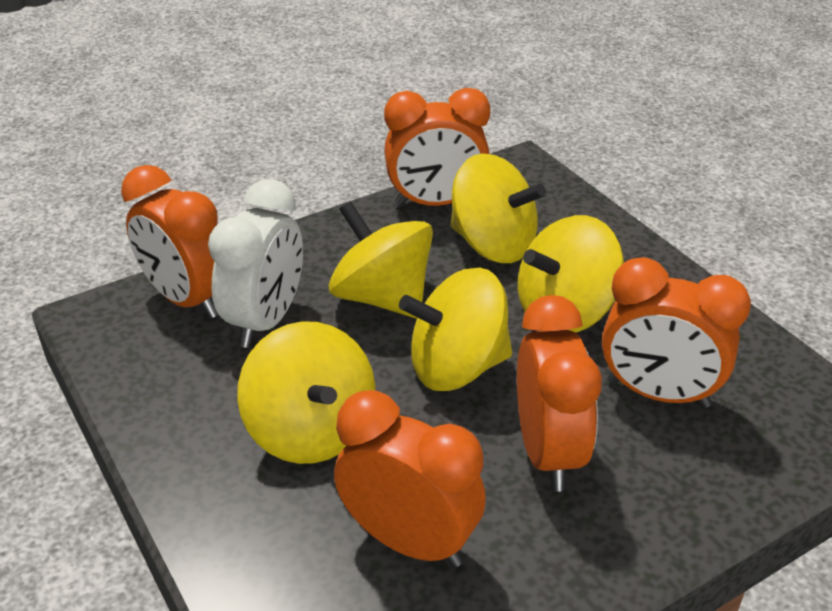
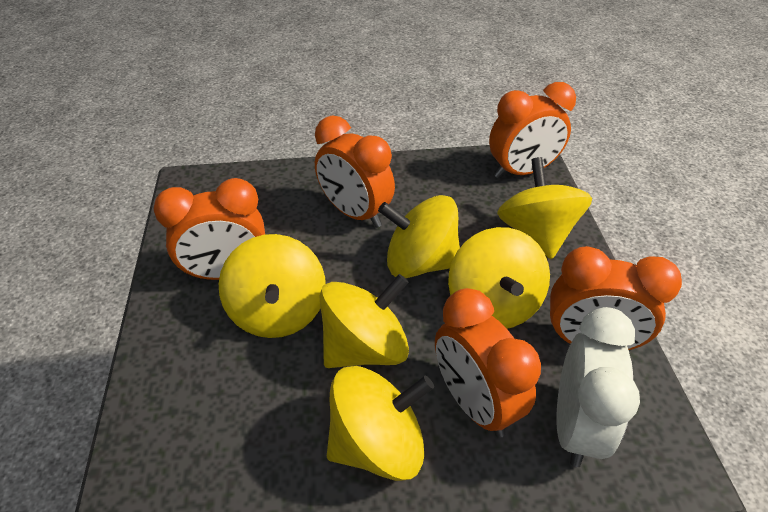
yellow spinning top: [237,321,375,464] [329,201,433,318] [399,268,512,391] [451,153,546,263] [518,215,624,333] = 5 -> [219,234,326,338] [319,274,409,368] [327,366,434,481] [378,195,460,278] [448,227,550,329] [497,157,592,259] = 6

